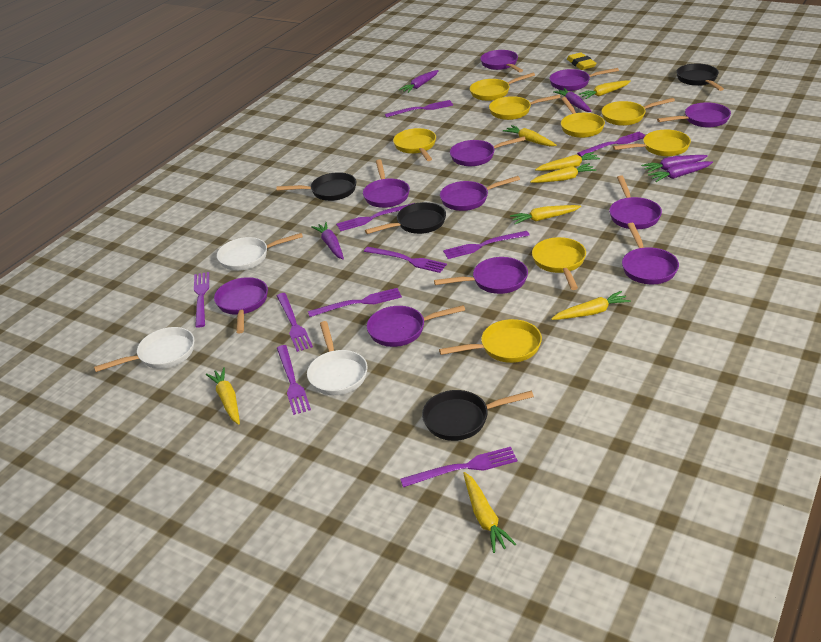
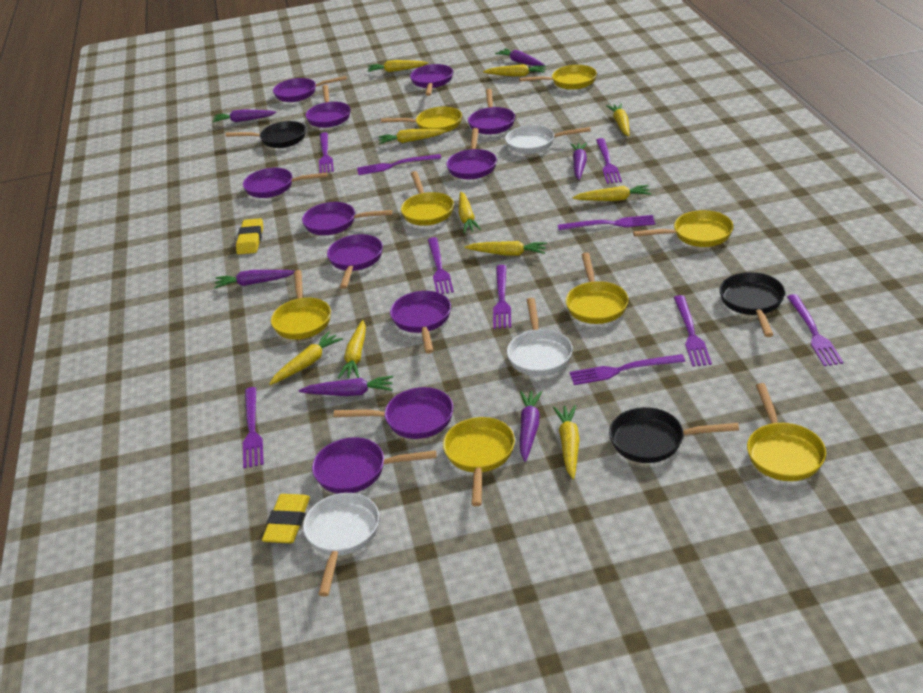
black pan: [276,172,356,201] [365,202,446,234] [422,390,534,441] [676,63,724,91] = 4 -> [225,121,306,148] [609,407,739,463] [719,272,785,337] = 3
purple carrot: [311,222,344,260] [399,70,439,93] [553,88,592,112] [641,155,708,173] [648,161,713,182] = 5 -> [212,109,276,122] [214,270,294,288] [298,376,393,396] [495,48,545,66] [520,391,543,462] [571,142,587,180] = 6
yellow carrot: [206,367,240,425] [463,472,516,553] [503,125,557,146] [510,205,581,224] [530,163,596,183] [535,152,600,171] [551,291,631,320] [578,80,631,99] = 8 -> [269,332,343,385] [338,320,366,379] [368,60,428,72] [378,129,446,144] [459,192,482,233] [465,241,547,256] [483,64,546,77] [553,405,580,479] [572,185,652,201] [607,103,630,136] = 10
yellow eraser: [567,52,596,70] = 1 -> [236,218,263,254] [262,494,310,543] = 2

